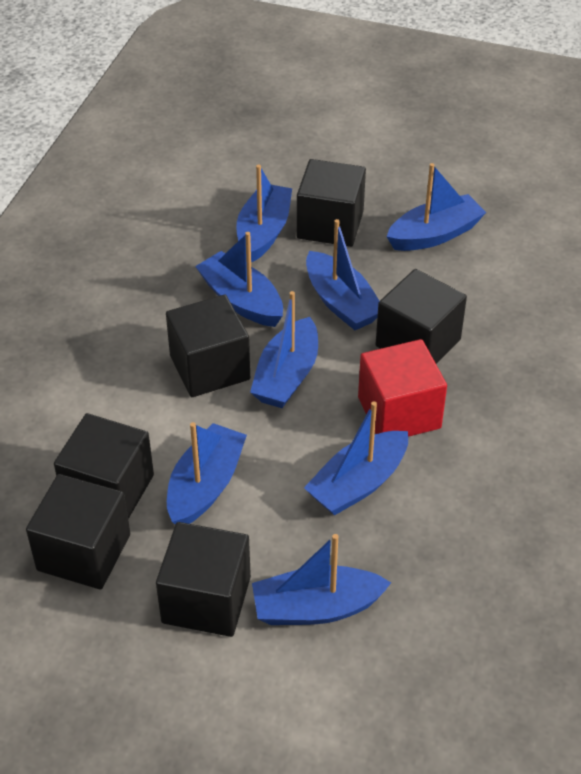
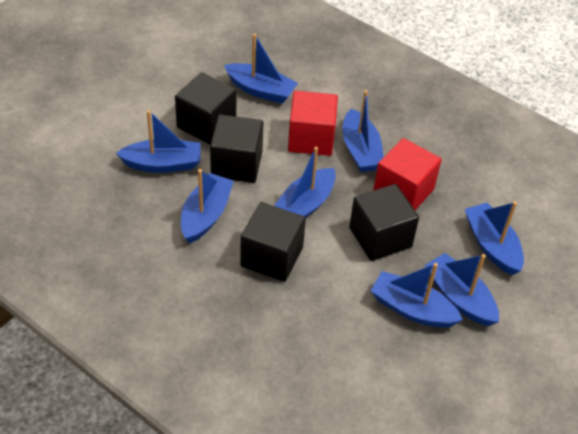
black cube: [26,474,130,589] [54,413,154,519] [156,522,251,637] [166,295,250,397] [297,159,366,247] [376,269,467,364] = 6 -> [175,72,236,144] [210,115,264,183] [240,202,306,282] [349,184,419,261] = 4
red cube: [358,339,447,437] = 1 -> [288,91,338,156] [373,138,442,210] = 2

